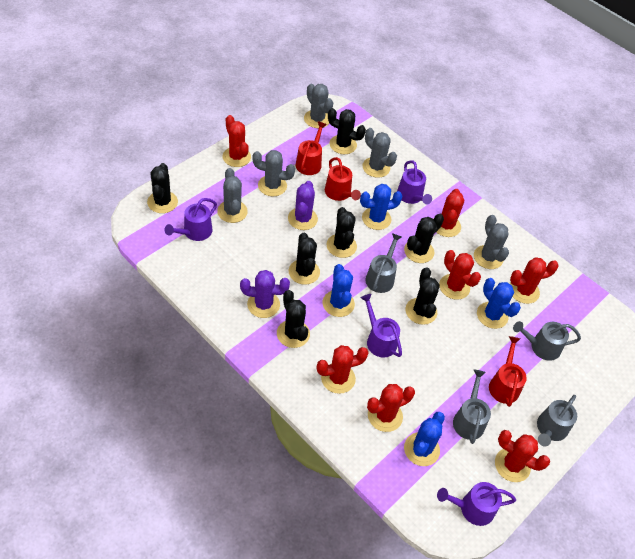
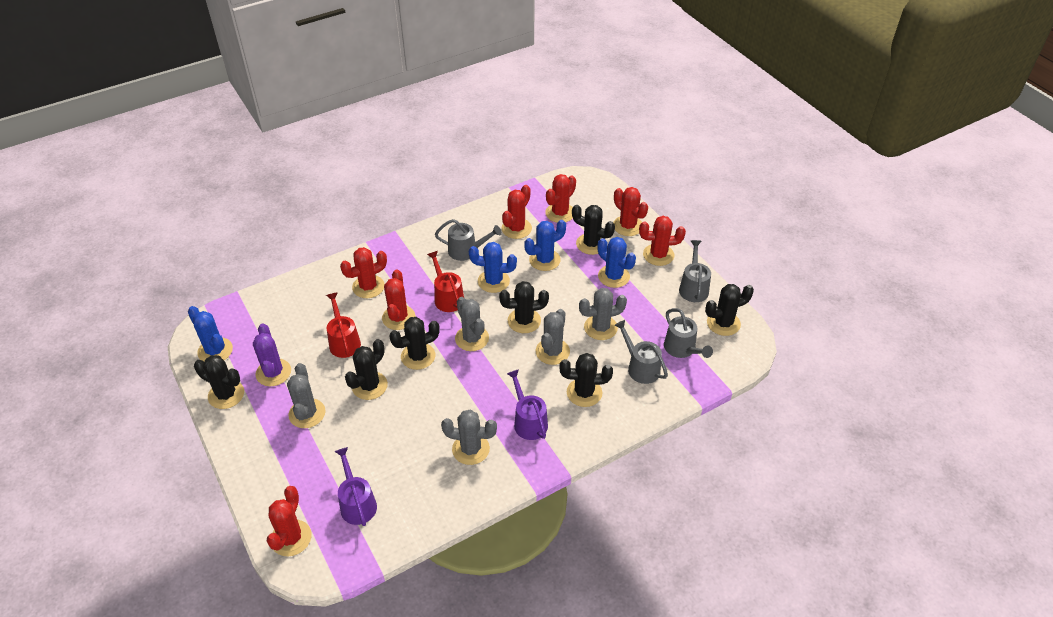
purple cactus: [240,270,290,318] [288,181,318,230] = 2 -> [253,324,291,386] = 1
purple watering can: [164,198,217,241] [360,294,402,358] [397,160,432,204] [437,482,516,526] = 4 -> [335,447,377,526] [507,369,548,440] = 2
red watering can: [296,121,327,175] [325,157,361,201] [489,336,527,407] = 3 -> [326,292,361,358] [427,251,464,312] = 2

